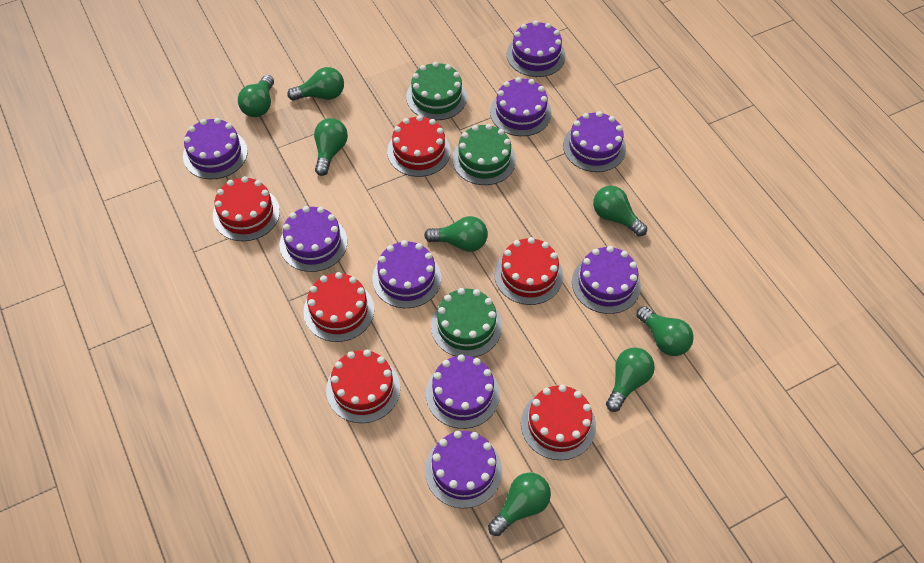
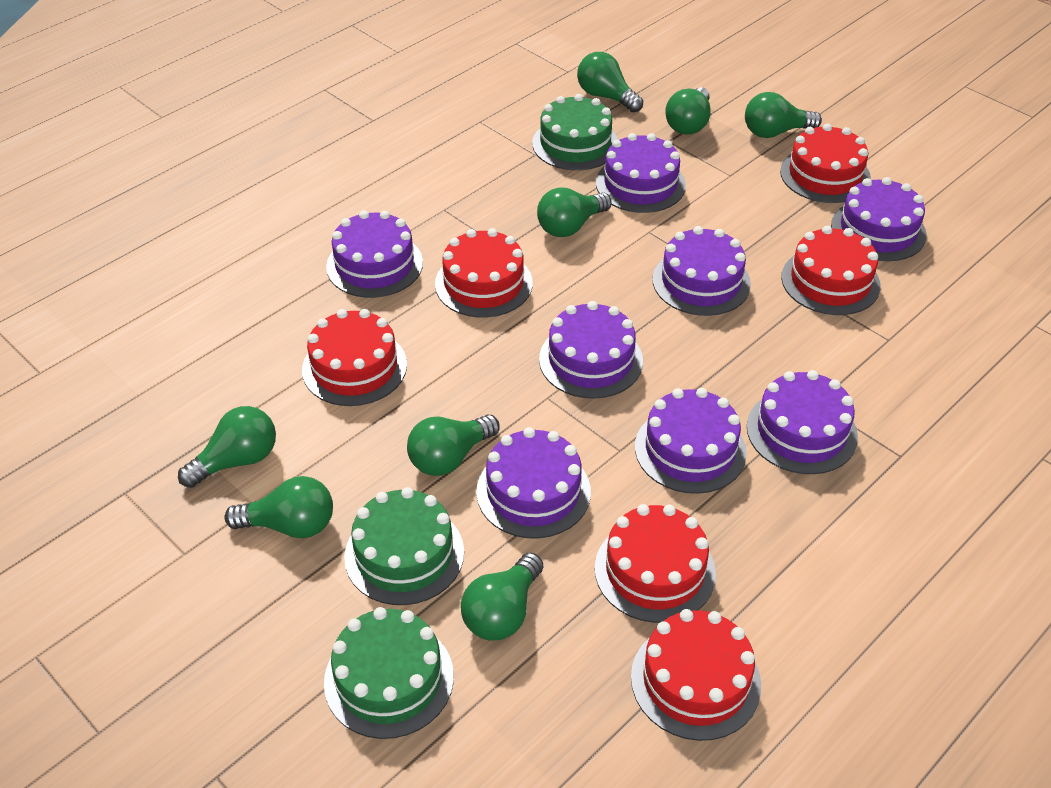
purple cake: [183,118,248,179] [279,206,347,272] [372,240,441,308] [425,431,502,508] [426,355,500,429] [490,77,552,136] [507,21,566,77] [563,111,626,172] [572,246,641,314] = 9 -> [326,211,423,298] [476,427,591,539] [539,301,643,399] [596,133,686,213] [635,388,747,494] [653,226,751,316] [747,370,858,474] [831,177,927,261] = 8

